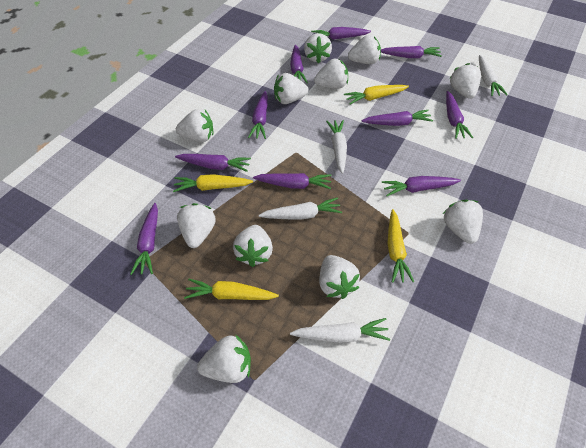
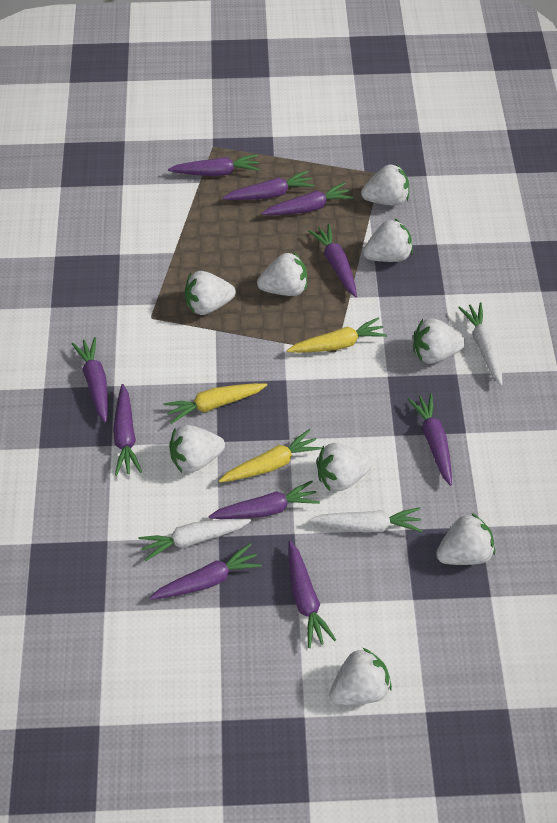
white carrot: [259,197,342,220] [290,318,390,343] [326,120,347,174] [479,55,508,96] = 4 -> [138,519,251,561] [309,507,423,533] [458,302,503,386] = 3
white strawberry: [176,109,213,142] [177,203,216,248] [197,334,251,383] [233,225,273,267] [274,73,309,104] [304,33,332,63] [314,59,348,89] [319,255,360,299] [348,35,381,64] [443,200,483,244] [449,63,481,99] = 11 -> [169,425,225,473] [185,271,236,315] [257,252,307,296] [316,443,372,492] [329,648,392,705] [361,164,409,206] [363,219,413,262] [413,318,465,364] [436,513,495,565] = 9
yellow carrot: [173,174,253,192] [184,279,279,300] [344,85,409,105] [387,209,414,283] = 4 -> [163,383,267,424] [219,429,322,482] [287,317,387,353] = 3

